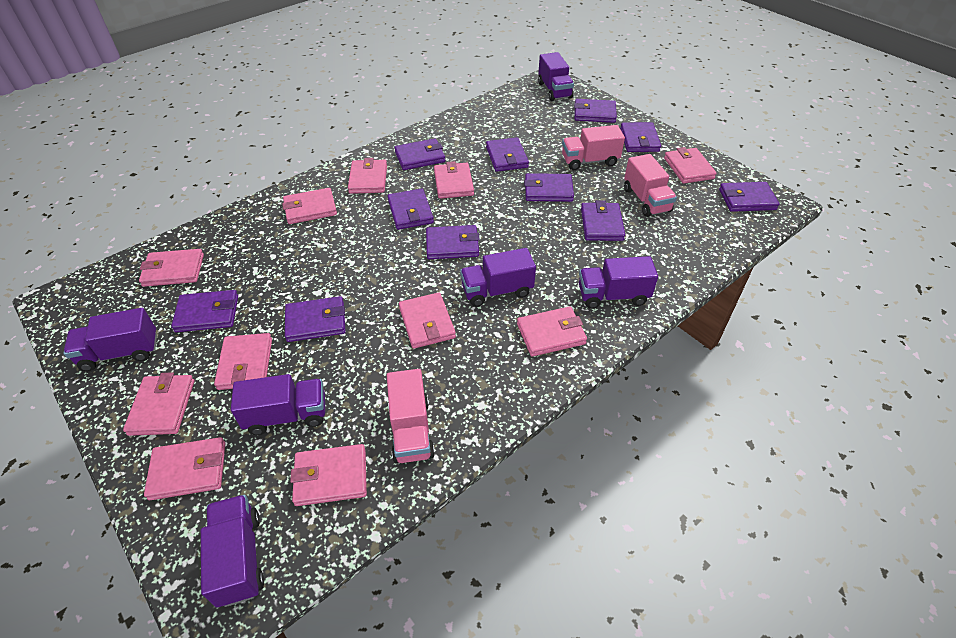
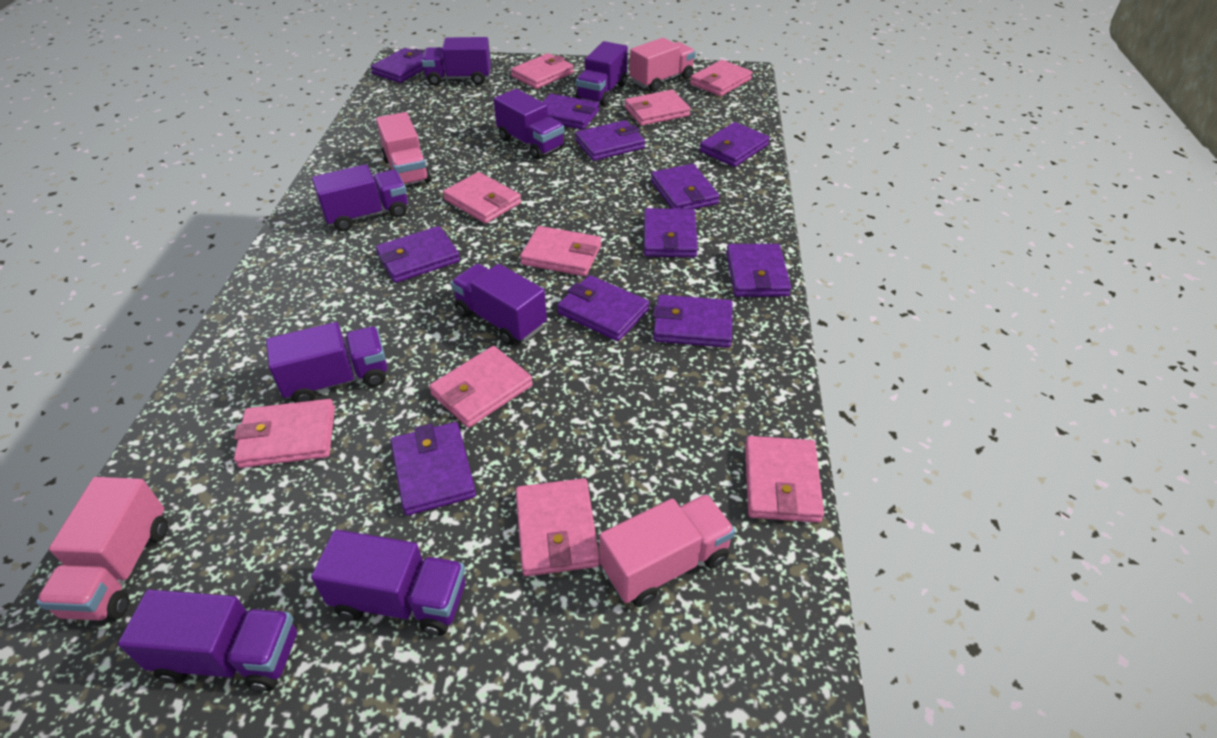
pink truck: [387,369,435,464] [562,125,625,170] [624,154,677,217] = 3 -> [36,477,168,621] [376,112,431,185] [599,494,735,607] [630,38,696,92] = 4
pink wallet: [123,372,194,436] [139,249,204,287] [144,437,225,500] [214,333,272,390] [282,188,337,224] [290,444,367,506] [348,158,387,194] [399,292,456,349] [434,161,474,199] [517,307,587,357] [664,147,717,184] = 11 -> [234,399,335,468] [429,346,533,428] [443,172,521,223] [511,53,574,89] [516,478,600,576] [520,226,601,276] [624,90,691,126] [690,60,752,96] [745,436,824,523] = 9
purple truck: [63,308,157,372] [201,495,264,607] [231,374,325,435] [460,248,536,307] [538,52,574,101] [579,256,658,309] = 6 -> [118,589,297,691] [266,322,387,403] [311,530,465,636] [312,164,408,231] [422,37,491,86] [451,264,547,346] [494,89,565,159] [576,41,628,106] = 8

